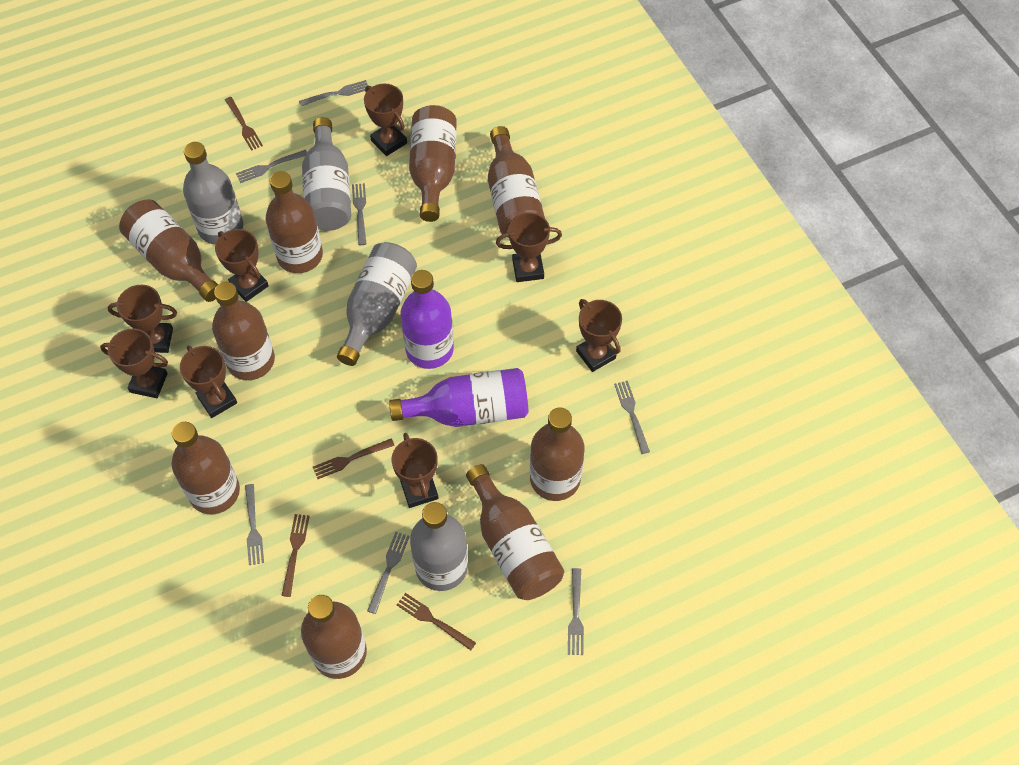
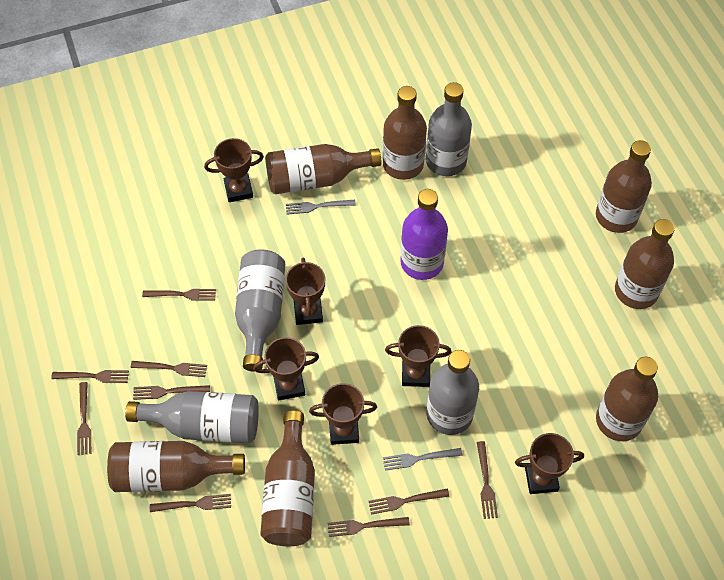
brown bottle: [119,199,218,302] [171,422,240,514] [212,282,275,380] [266,171,323,273] [301,595,367,679] [409,105,457,222] [466,464,564,600] [488,126,545,238] [530,407,585,501] = 9 -> [107,441,245,492] [260,410,315,546] [265,144,382,194] [383,86,427,180] [596,140,652,233] [596,357,658,441] [615,219,675,309] = 7
brown fork: [225,97,263,151] [281,514,310,597] [313,438,395,479] [397,593,476,650] = 4 -> [51,370,129,383] [77,382,91,455] [131,361,207,377] [133,385,210,400] [142,289,216,301] [150,494,231,512] [328,517,410,537] [368,489,449,515] [477,441,498,519] = 9
brown trophy: [100,328,168,398] [107,285,177,353] [180,345,237,418] [215,229,269,302] [364,84,407,156] [391,433,438,508] [496,212,562,282] [576,299,622,372] = 8 -> [204,138,264,202] [253,337,319,401] [286,258,325,325] [309,383,377,445] [385,325,451,387] [515,433,584,494] = 6
grey fork: [236,150,307,183] [245,484,264,565] [299,80,368,106] [352,183,366,245] [367,532,410,614] [568,568,584,655] [614,381,650,454] = 7 -> [286,200,356,215] [383,448,462,471] = 2
purple bottle: [389,368,528,427] [400,270,454,369] = 2 -> [400,189,448,280] = 1

